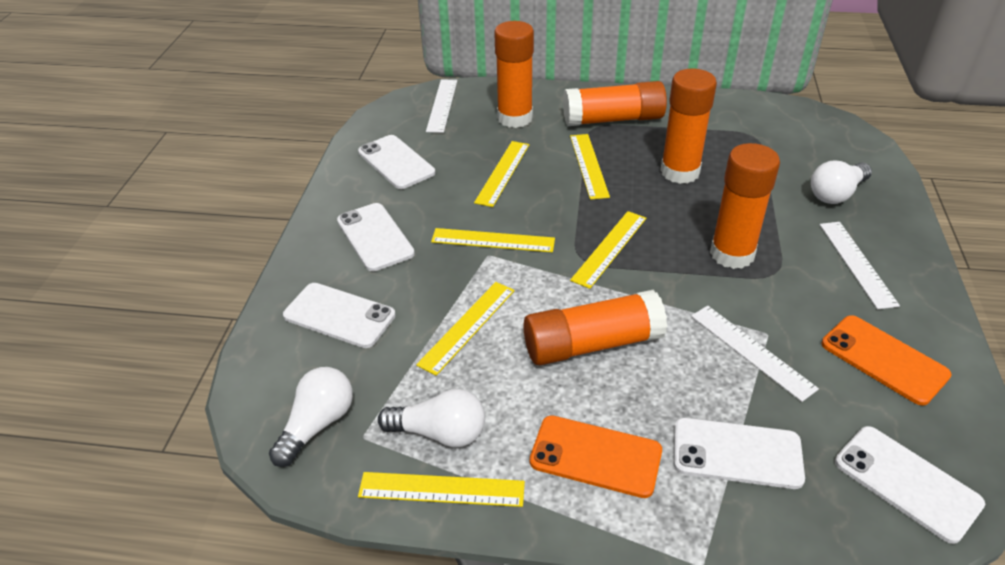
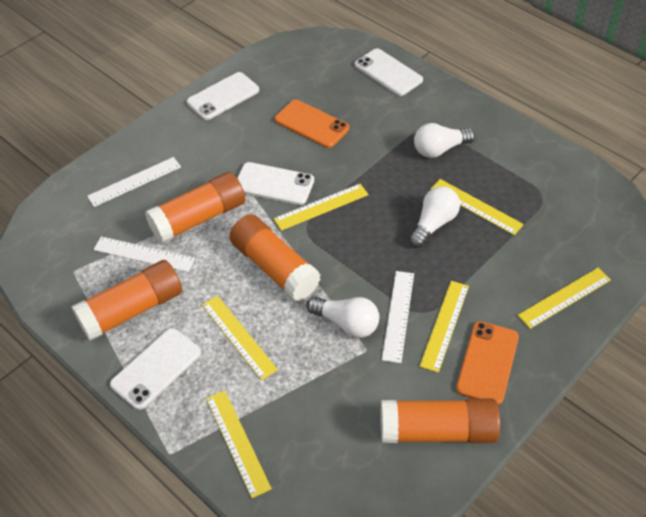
orange glue stick: [494,21,534,128] [523,290,668,365] [563,81,667,126] [660,69,717,184] [710,143,780,269] = 5 -> [71,260,182,341] [145,172,245,243] [229,214,321,301] [380,398,500,443] = 4
white phone: [283,283,396,348] [337,203,415,271] [358,135,435,189] [674,418,805,489] [835,426,985,544] = 5 -> [110,328,201,410] [187,72,259,120] [237,162,314,205] [354,49,423,96] = 4

